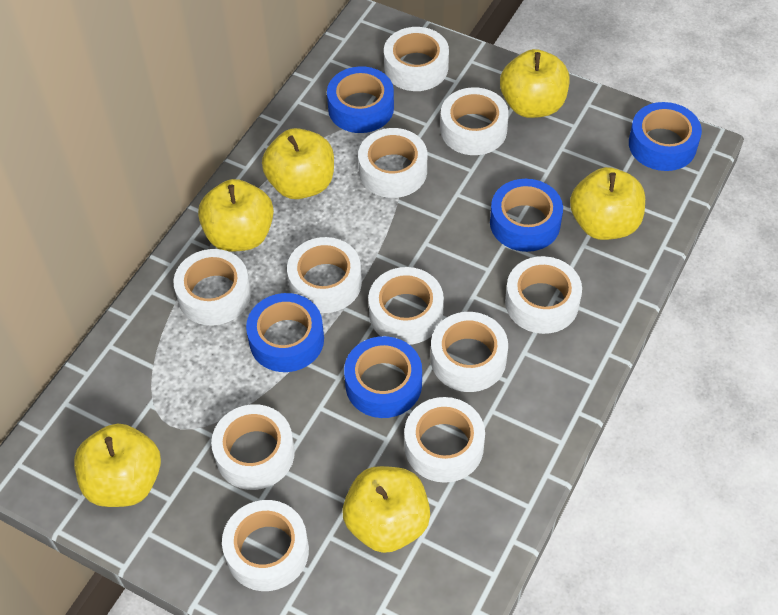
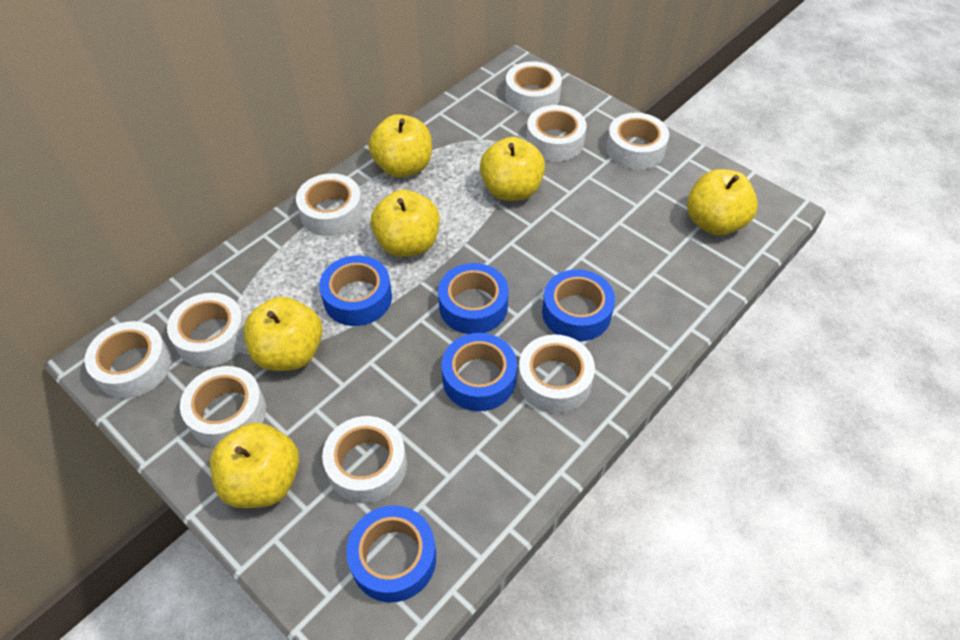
white tape: [173,249,251,325] [211,404,295,490] [222,500,309,591] [287,237,362,313] [358,128,427,198] [368,267,444,345] [384,27,449,91] [404,397,485,483] [431,312,508,392] [440,87,509,155] [505,256,582,334] = 11 -> [84,321,171,398] [167,293,245,367] [180,366,266,448] [296,173,363,236] [322,416,407,503] [505,61,562,114] [518,334,595,413] [526,105,587,161] [606,113,669,170] = 9

